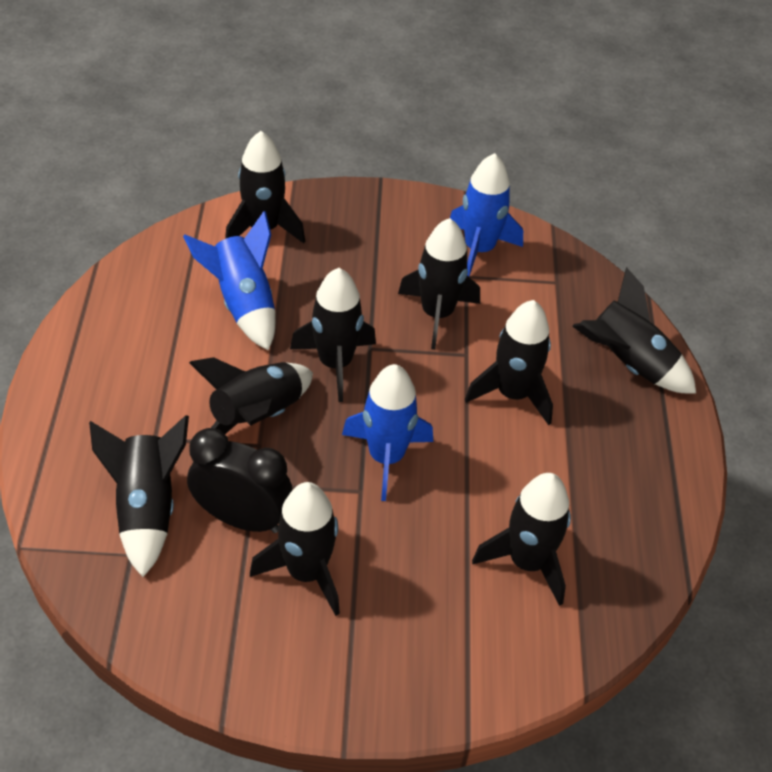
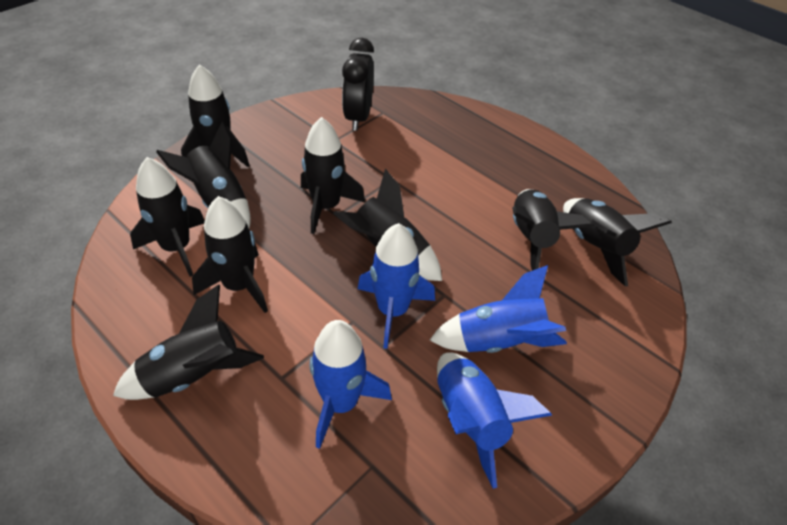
blue rocket: [183,211,275,350] [342,364,433,501] [450,153,523,277] = 3 -> [310,320,392,449] [358,223,435,349] [430,265,567,353] [437,352,552,489] = 4

